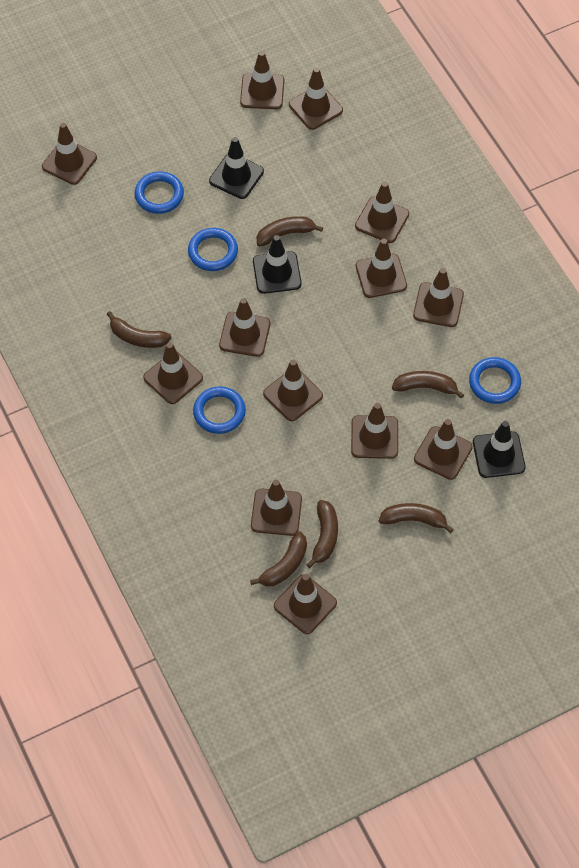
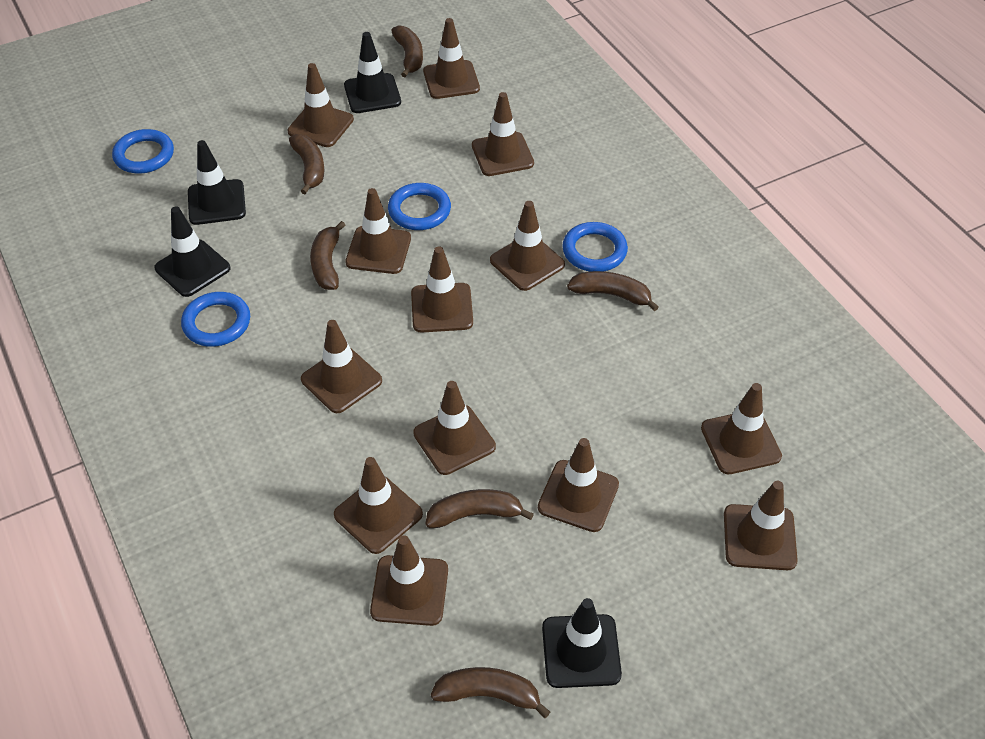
black traffic cone: [209,137,264,199] [253,235,301,294] [473,421,526,478] = 3 -> [154,206,230,297] [188,140,246,225] [344,32,401,113] [542,598,622,688] = 4

